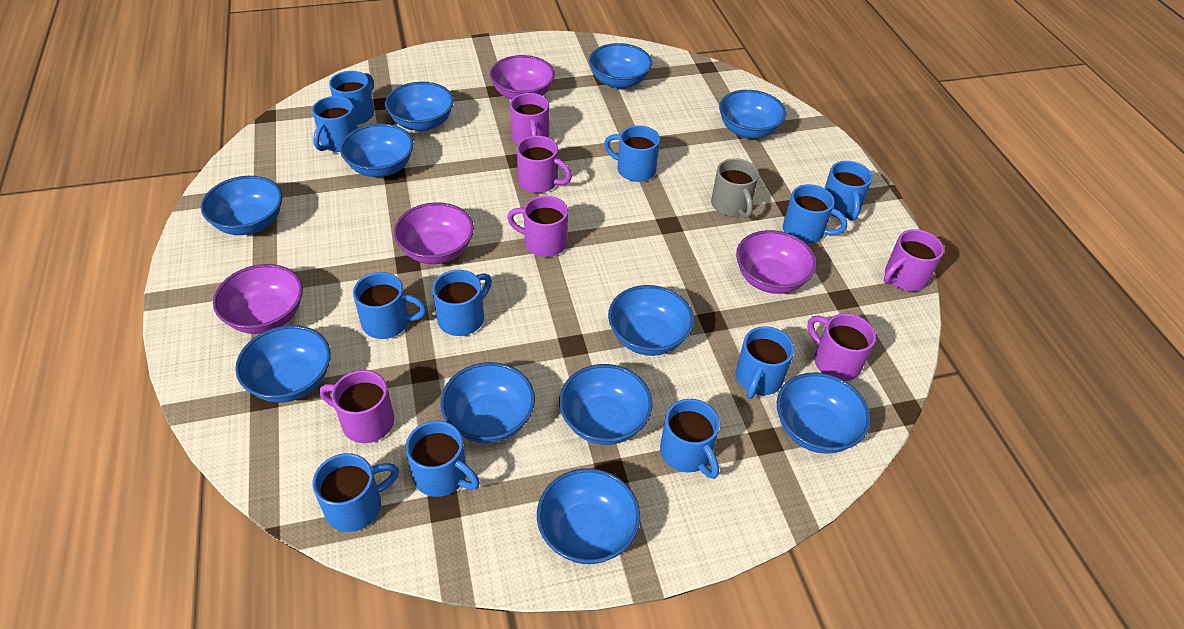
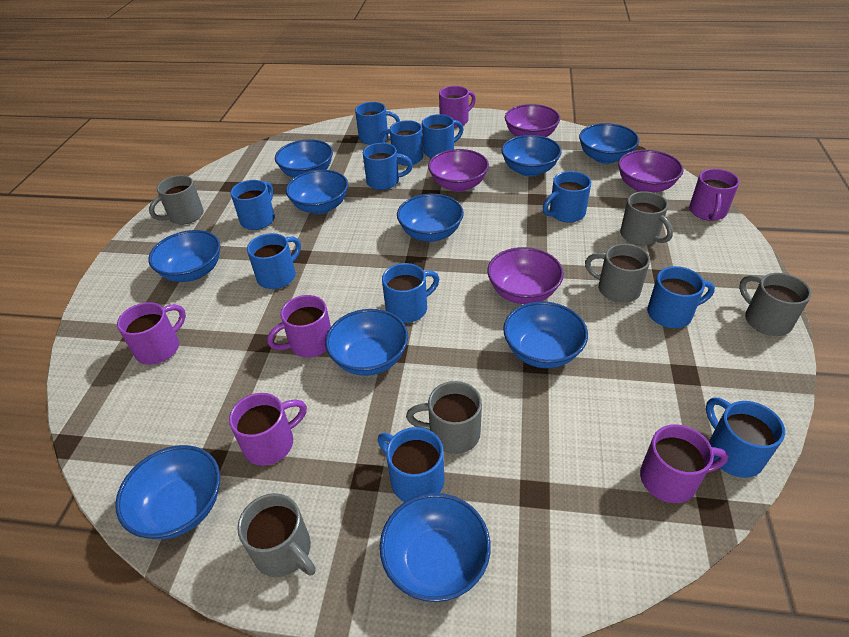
blue bowl: [201,176,282,235] [235,325,331,402] [340,124,414,177] [385,82,454,131] [440,362,535,444] [537,468,640,564] [559,364,653,445] [589,43,652,89] [608,285,694,356] [719,90,786,139] [777,372,871,454] = 11 -> [115,445,220,539] [148,230,221,282] [275,139,333,178] [286,169,348,214] [325,309,408,376] [380,493,491,602] [397,194,464,242] [501,135,562,177] [503,301,588,368] [579,123,639,164] = 10
grey mug: [711,158,759,218] = 1 -> [149,175,204,224] [237,493,315,577] [406,381,482,454] [585,244,650,303] [620,191,673,245] [739,273,811,336] = 6

